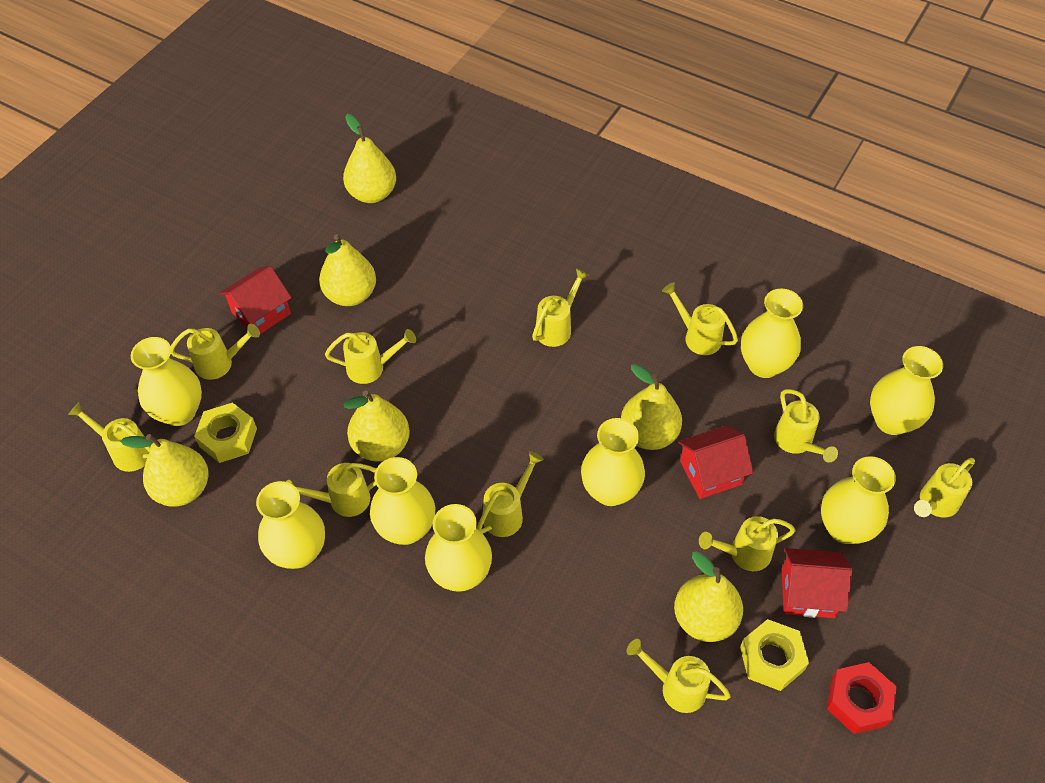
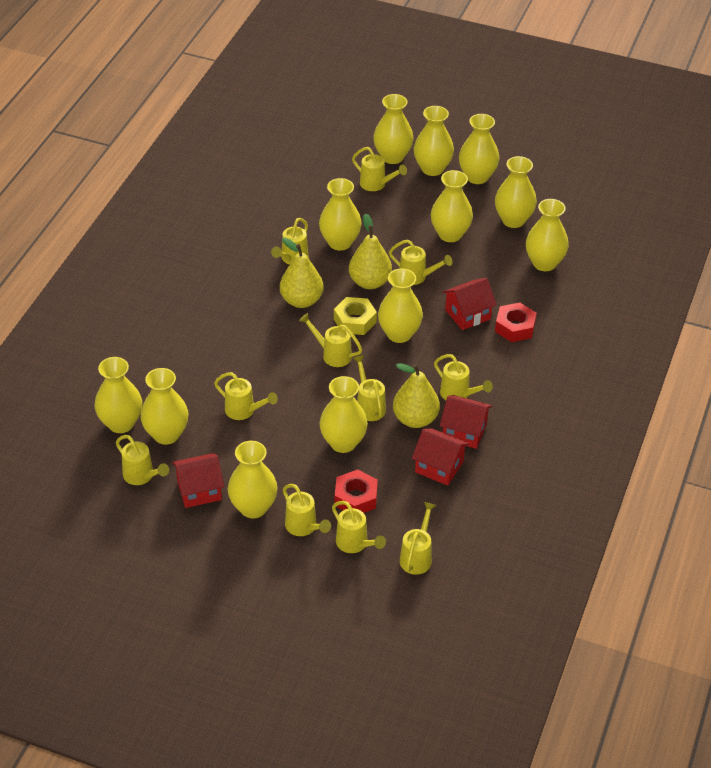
red house: [220,266,292,334] [678,425,754,499] [782,548,852,618] = 3 -> [172,453,224,508] [412,428,469,486] [440,395,492,449] [442,278,497,330] = 4
red nut: [827,662,897,734] = 1 -> [335,470,378,513] [495,303,537,342] = 2
yellow nut: [194,402,257,463] [740,619,809,691] = 2 -> [334,297,377,335] = 1
yellow pear: [120,434,208,507] [319,234,376,306] [343,114,396,203] [344,390,410,462] [621,364,682,450] [674,551,743,642] = 6 -> [280,238,323,308] [349,213,392,289] [393,363,440,428] = 3
yellow vase: [131,337,202,426] [256,481,325,569] [370,457,435,545] [425,504,492,592] [581,418,645,506] [741,289,803,378] [821,456,896,544] [870,346,943,435] = 8 -> [94,357,142,433] [140,368,189,445] [228,441,278,518] [319,178,362,251] [320,376,368,453] [373,94,414,164] [378,269,423,343] [414,106,454,176] [431,170,473,242] [459,114,499,184] [495,156,537,228] [526,199,569,271] = 12

